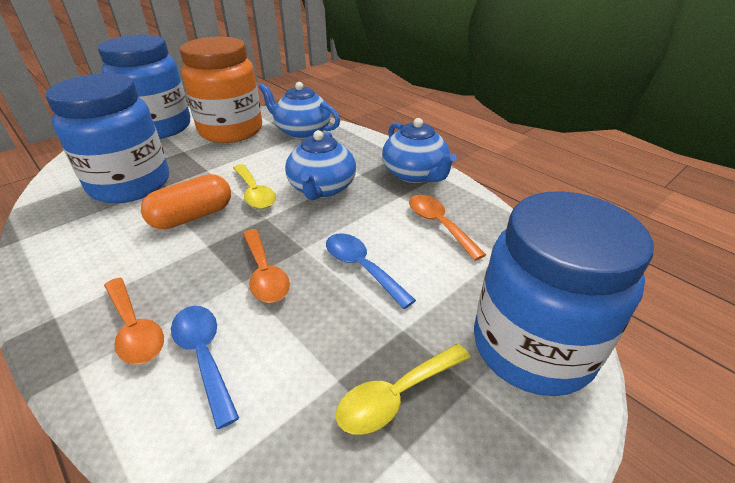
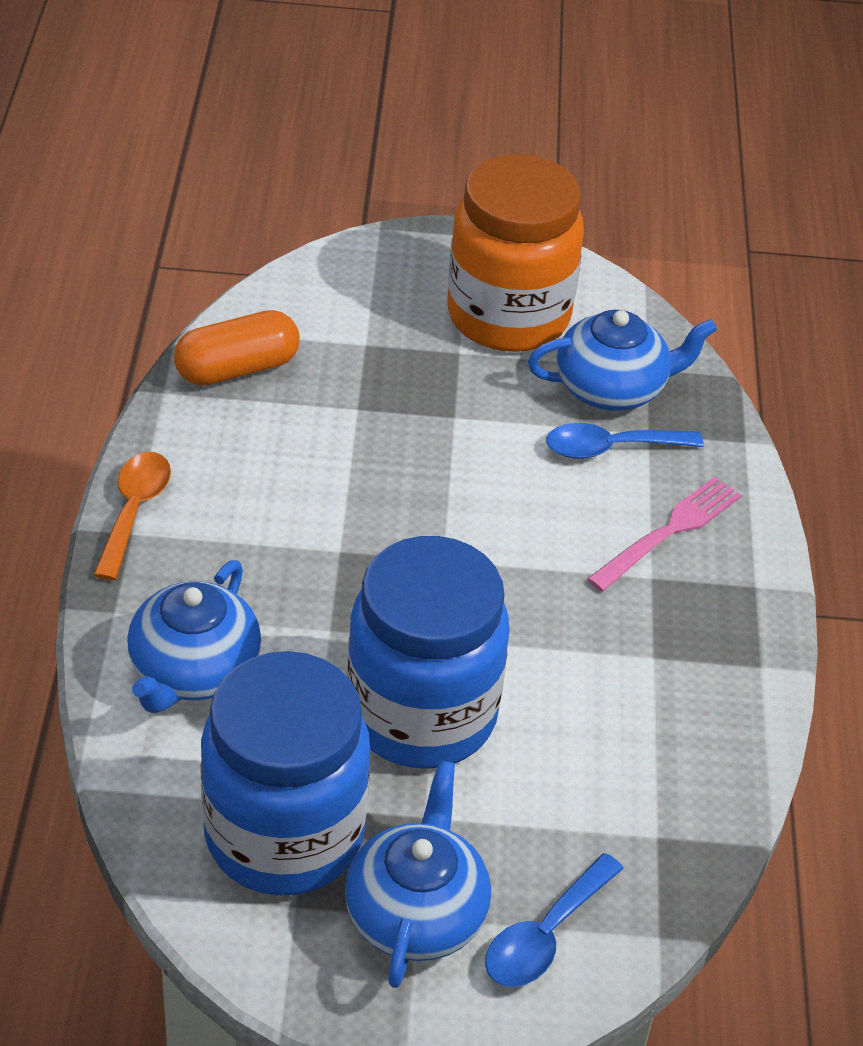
blue jar: [46,73,169,203] [98,35,190,139] [474,191,653,396] = 3 -> [201,651,370,896] [347,536,510,768] = 2
orange spoon: [104,278,164,364] [243,229,290,303] [409,195,486,261] = 3 -> [94,452,171,580] = 1
pink fork: none = 0 -> [587,477,741,592] = 1
yellow spoon: [233,164,276,209] [336,344,471,435] = 2 -> none = 0

